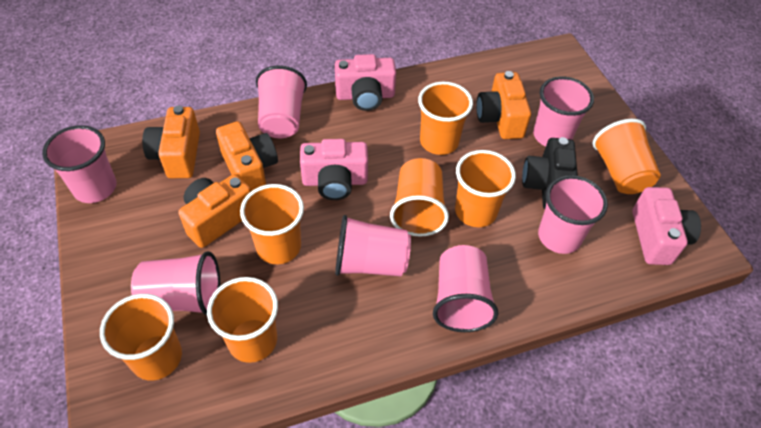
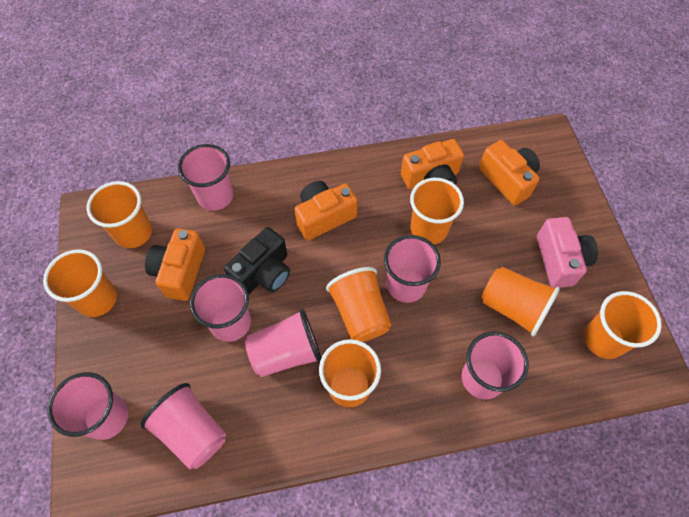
pink camera: [300,139,368,200] [335,54,396,111] [632,187,701,265] = 3 -> [537,217,598,288] = 1

